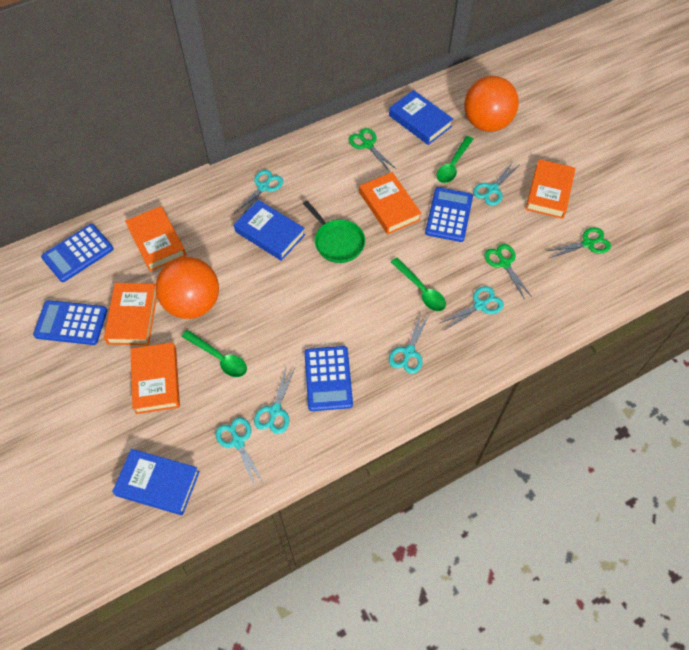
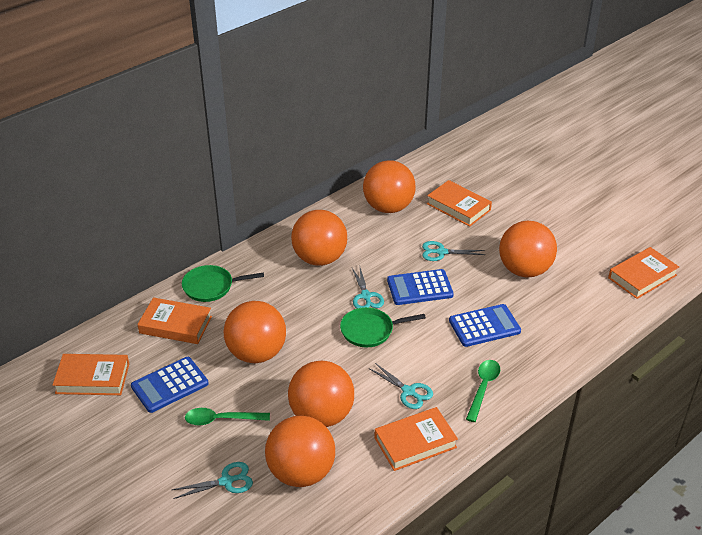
blue book: [112,449,199,515] [234,200,305,261] [389,90,453,145] = 3 -> none = 0
blue calculator: [33,300,107,345] [41,224,114,282] [304,346,353,411] [425,187,473,242] = 4 -> [131,357,209,413] [387,269,454,305] [449,304,521,347] = 3
green pan: [303,201,365,263] = 1 -> [182,265,264,302] [340,307,426,347] = 2
green scissors: [349,128,396,172] [484,244,532,300] [547,227,611,258] = 3 -> none = 0
green spoon: [181,330,247,377] [391,258,446,311] [437,136,473,183] = 3 -> [185,408,270,425] [466,360,500,422] = 2
orange ball: [156,257,219,319] [464,76,519,132] = 2 -> [224,301,286,363] [265,416,335,487] [288,360,354,427] [291,210,347,266] [363,160,416,213] [499,221,557,277] = 6
turquoise scissors: [216,417,265,487] [234,170,283,215] [254,365,295,434] [389,313,429,374] [440,286,504,330] [473,162,519,206] = 6 -> [172,462,253,499] [352,268,384,309] [369,363,433,409] [422,241,485,261] = 4

